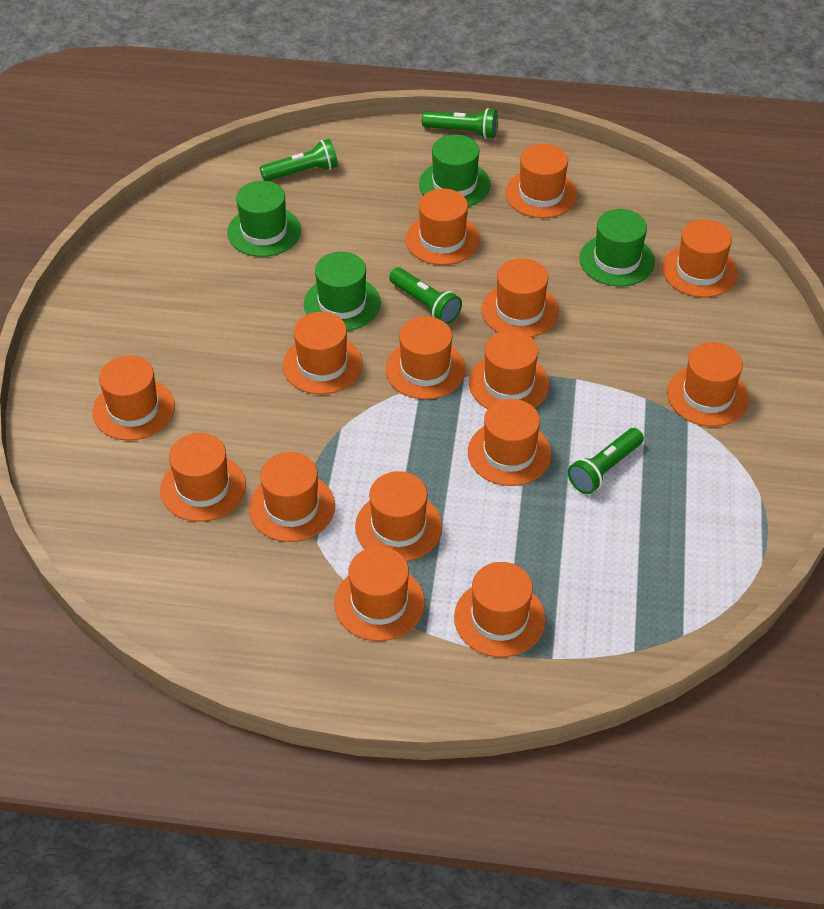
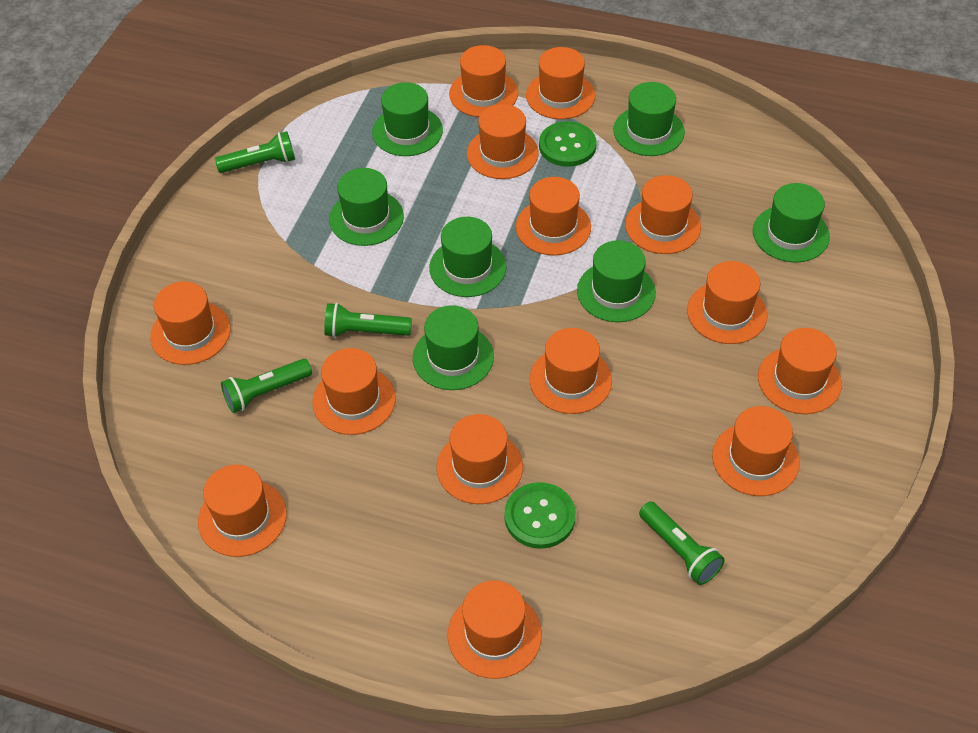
green button: none = 0 -> [504,482,576,549] [539,121,597,167] = 2
green hat: [227,181,301,257] [304,252,381,331] [419,134,491,207] [580,209,655,287] = 4 -> [329,168,404,246] [372,82,443,156] [413,305,494,390] [429,217,507,297] [577,240,656,322] [613,82,685,156] [753,183,830,263] = 7
orange hat: [92,355,175,441] [160,433,246,522] [249,452,335,542] [283,312,362,395] [334,546,425,641] [355,471,442,562] [385,316,466,399] [406,188,480,265] [454,562,546,657] [468,399,552,486] [469,331,550,409] [481,258,559,337] [505,144,577,218] [662,219,738,297] [667,342,749,427] = 15 -> [150,282,231,365] [198,465,287,557] [312,348,396,435] [437,414,523,504] [448,581,542,679] [449,45,518,117] [467,104,539,179] [516,177,591,255] [526,47,595,119] [530,328,612,414] [625,175,701,254] [687,261,767,344] [712,406,800,496] [758,328,842,414] = 14

